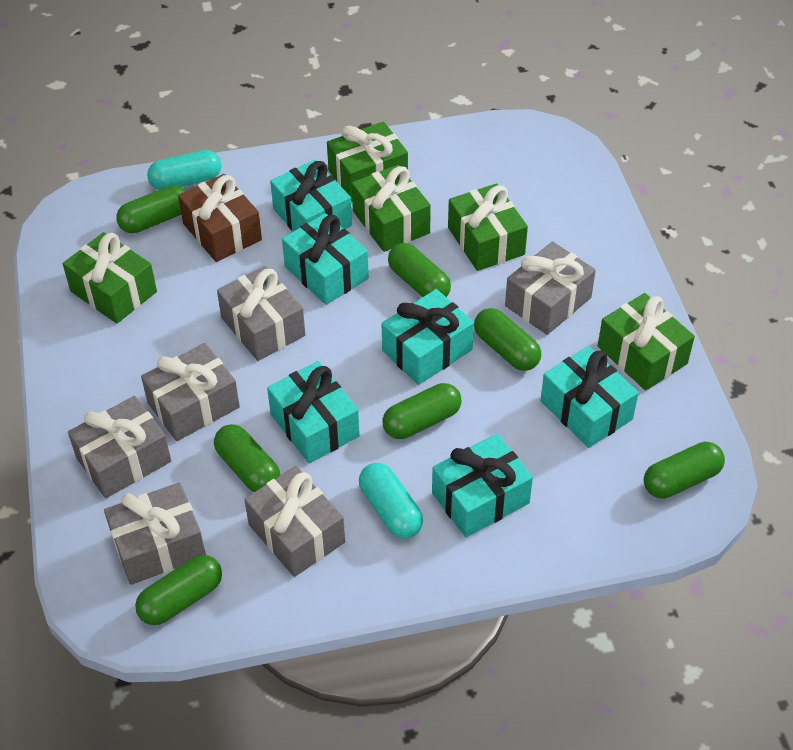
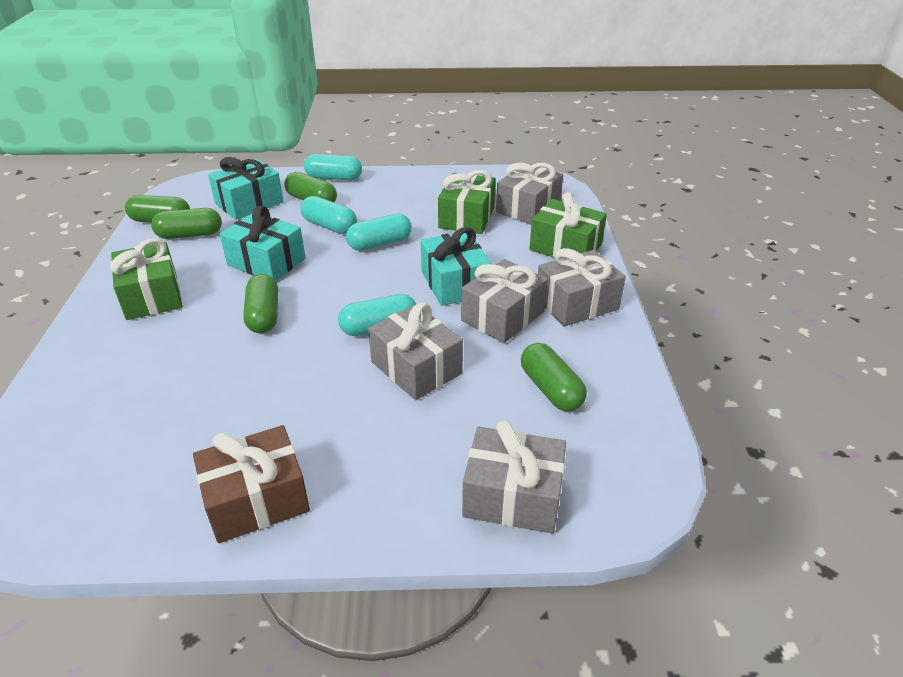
green capsule: [116,185,186,234] [135,555,222,625] [214,424,280,492] [382,383,462,439] [388,243,451,297] [474,308,541,371] [644,442,725,499] = 7 -> [125,195,190,222] [151,208,222,239] [243,274,278,333] [284,172,337,202] [521,343,587,412] = 5
green gift: [63,232,157,324] [327,121,408,202] [352,165,431,252] [448,183,528,271] [598,293,695,391] = 5 -> [110,238,182,320] [438,170,496,234] [529,192,607,258] = 3
grey gift: [68,396,171,498] [104,482,206,585] [141,343,240,441] [217,266,305,361] [244,466,345,577] [505,241,596,335] = 6 -> [368,303,463,400] [461,259,548,343] [462,420,566,534] [496,163,563,224] [538,248,626,327] = 5
turquoise capsule: [147,150,221,190] [359,463,423,539] = 2 -> [301,196,357,234] [304,154,362,180] [338,294,416,336] [346,214,412,251] = 4
turquoise gift: [267,361,360,463] [270,160,352,231] [282,213,369,305] [382,289,474,385] [432,434,533,537] [540,346,639,448] = 6 -> [208,157,284,220] [220,205,305,281] [421,227,491,306] = 3

